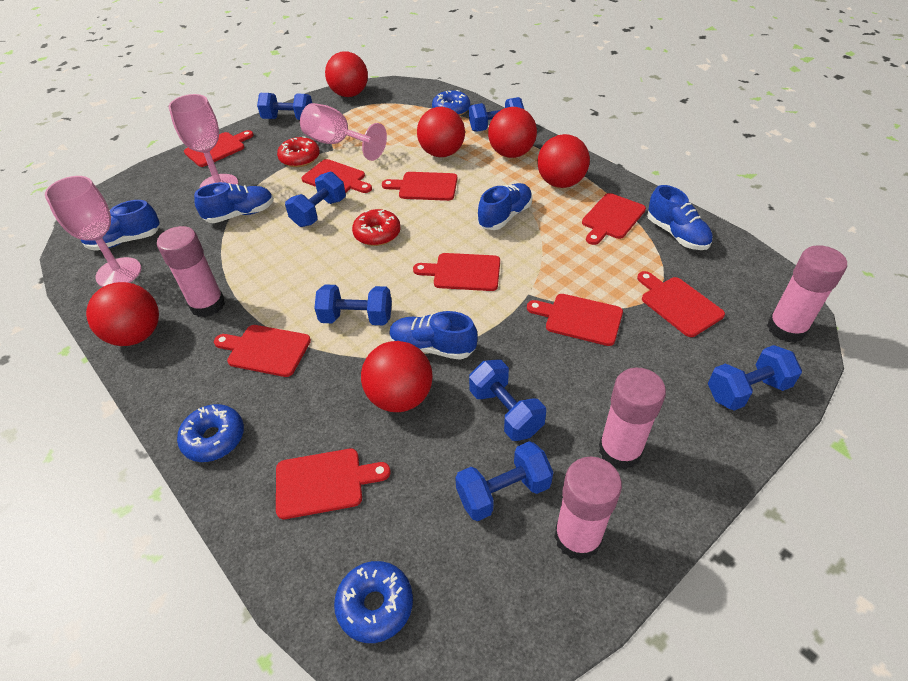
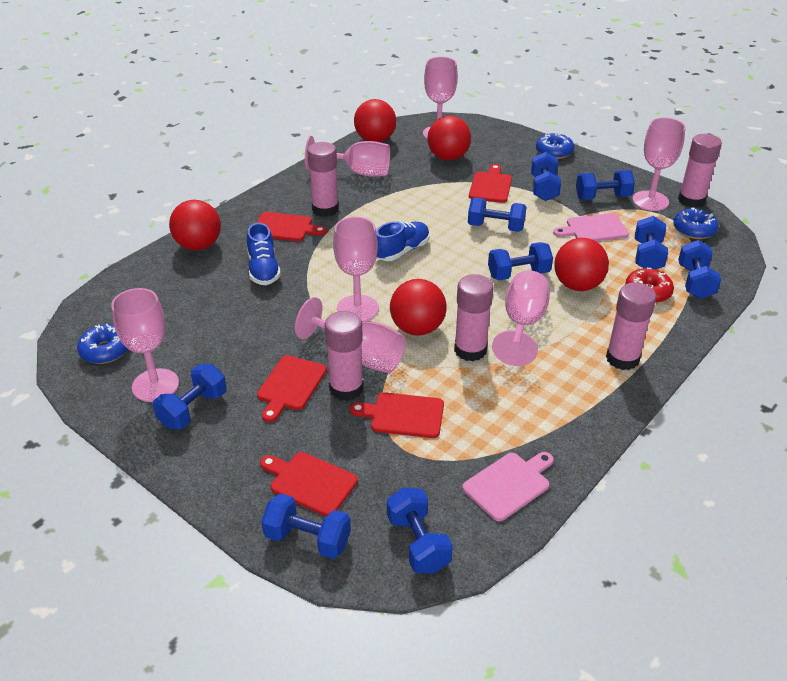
blue dumbbell: [257,93,312,120] [285,171,346,227] [314,284,392,326] [455,441,553,521] [469,97,524,132] [469,360,546,441] [708,345,802,411] = 7 -> [153,364,227,429] [261,493,351,559] [387,487,453,573] [468,198,526,232] [488,242,553,280] [531,152,561,201] [576,170,635,200] [635,216,668,269] [678,240,721,299] = 9
blue shoe: [81,200,160,251] [194,182,274,223] [389,311,477,360] [478,183,533,230] [647,185,713,250] = 5 -> [247,223,281,285] [376,221,430,261] = 2
pink cutting board: none = 0 -> [462,452,554,521] [553,213,629,241] = 2
pink glue stick: [157,226,225,317] [554,457,622,561] [599,368,666,470] [767,245,847,343] = 4 -> [307,142,339,217] [325,311,364,401] [454,274,494,362] [606,282,656,370] [678,134,722,208] = 5
pink goblet: [45,176,141,287] [169,94,238,188] [300,103,387,161] = 3 -> [111,288,179,402] [295,297,406,373] [305,136,390,177] [333,217,379,321] [423,57,458,139] [492,270,550,366] [632,117,686,211] = 7
red ball: [86,282,159,346] [325,51,368,97] [361,341,433,412] [417,107,465,157] [488,107,537,158] [537,134,590,188] = 6 -> [169,200,221,250] [354,99,396,142] [390,279,447,336] [427,116,471,161] [554,238,609,291] = 5
red cutting board: [184,130,254,167] [214,325,311,377] [276,449,391,519] [301,159,372,193] [382,172,457,201] [413,253,500,291] [527,294,623,346] [582,193,646,245] [637,271,725,337] = 9 -> [257,212,327,241] [257,355,327,422] [260,452,358,517] [350,392,444,438] [469,164,512,203] = 5
red donut: [277,136,320,167] [352,209,401,246] = 2 -> [625,268,674,303] = 1

